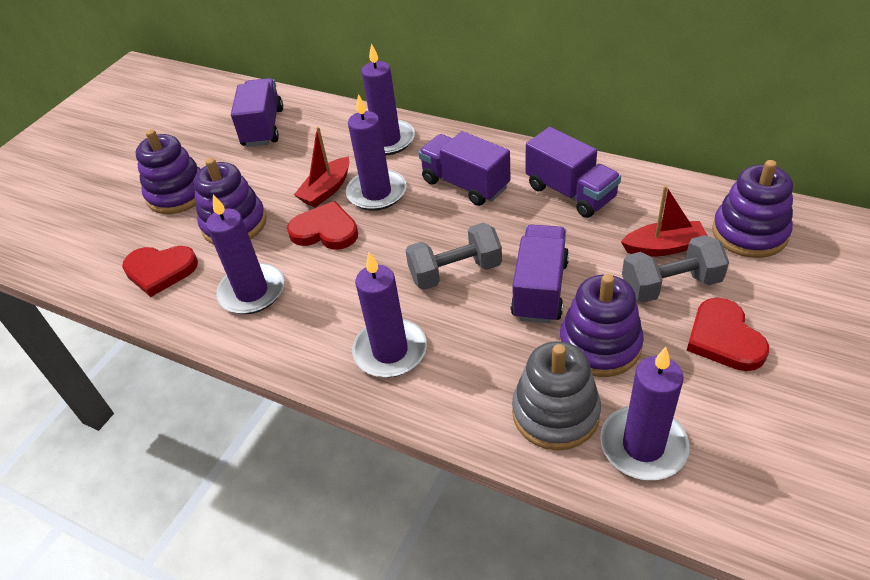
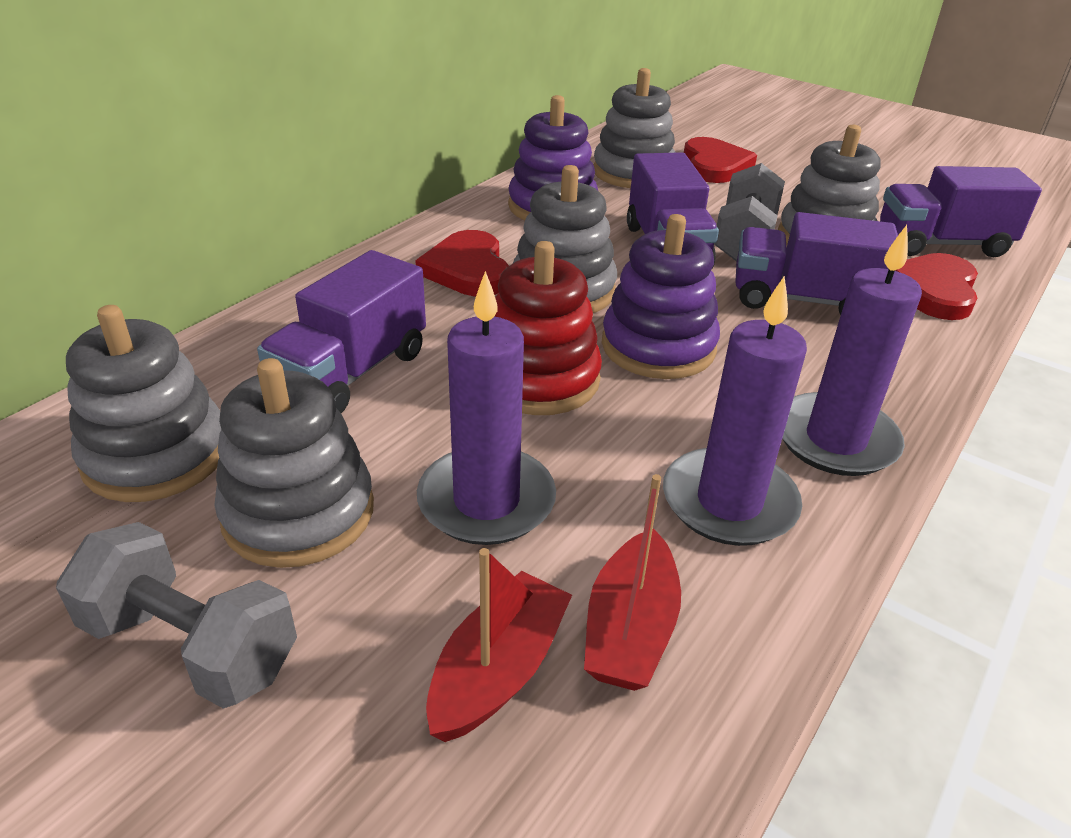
grey stacking toy: [512,341,601,450] = 1 -> [66,305,222,502] [214,358,374,568] [513,165,617,313] [593,68,676,188] [778,125,880,245] = 5
purple candle: [206,194,284,314] [346,94,407,211] [352,252,427,378] [361,43,415,156] [600,347,690,480] = 5 -> [417,271,556,545] [663,276,807,546] [782,225,922,476] = 3
purple stacking toy: [136,129,200,214] [193,158,266,244] [560,274,644,377] [712,160,793,258] = 4 -> [508,95,598,220] [602,214,720,379] = 2
red stacking toy: none = 0 -> [494,241,602,415] = 1

